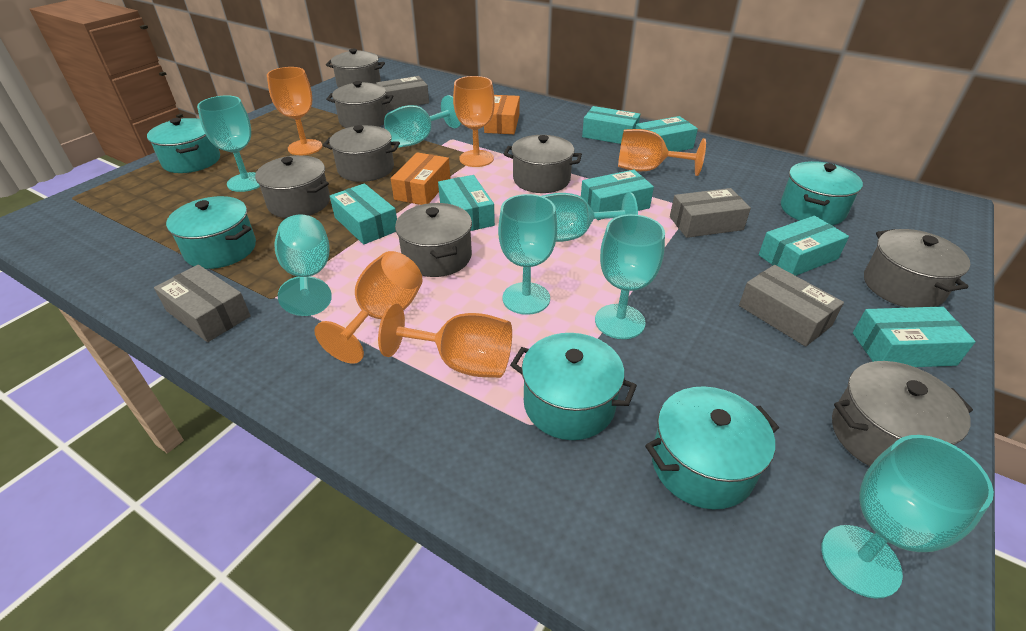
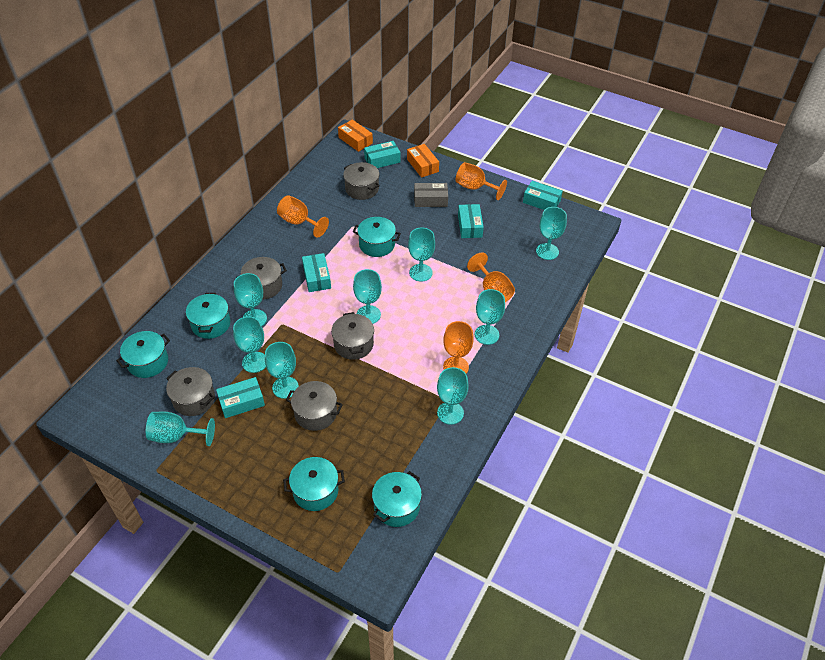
grey box: [154,264,251,342] [376,76,429,111] [670,188,751,238] [739,265,844,347] = 4 -> [414,183,448,207] = 1
grey pot: [255,155,330,218] [323,125,400,182] [326,49,385,88] [326,81,393,128] [395,203,472,277] [504,135,582,193] [832,361,973,466] [864,229,971,308] = 8 -> [166,367,215,416] [236,257,287,299] [286,381,343,431] [331,312,374,360] [343,162,380,200] = 5
orange goblet: [267,67,322,155] [314,251,423,364] [378,303,512,378] [453,76,495,167] [618,129,706,176] = 5 -> [277,195,329,238] [443,321,473,374] [455,162,507,200] [467,253,515,302] = 4
turquoise box: [330,183,397,245] [438,175,495,231] [581,170,654,220] [582,106,640,144] [635,116,698,152] [759,216,849,276] [853,306,976,367] = 7 -> [216,377,265,418] [302,253,331,292] [364,141,401,168] [458,204,484,238] [523,181,563,210] = 5
turquoise goblet: [197,95,260,192] [275,215,332,316] [384,95,461,148] [498,194,557,315] [543,192,638,242] [595,214,665,339] [821,435,994,599] = 7 -> [146,412,215,446] [233,316,266,373] [234,273,267,326] [265,342,299,399] [353,269,382,324] [408,228,435,282] [437,367,469,425] [475,289,505,345] [536,207,567,260] = 9

